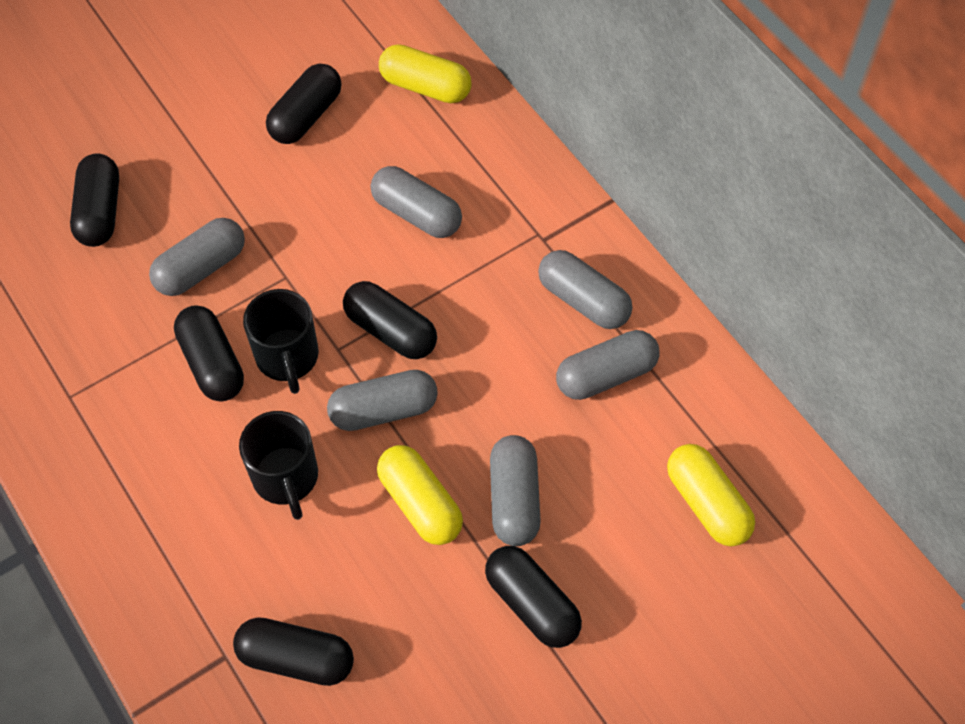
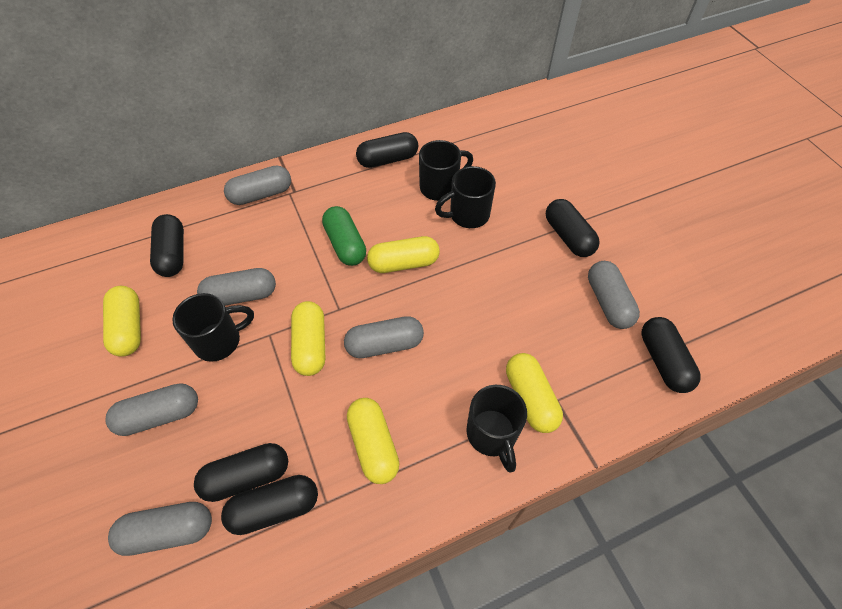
black mug: [239,411,318,520] [243,289,319,394] = 2 -> [172,293,254,362] [419,140,473,201] [435,166,496,228] [467,385,527,472] = 4
green capsule: none = 0 -> [322,206,366,266] = 1
yellow capsule: [377,445,463,545] [379,44,472,103] [667,444,755,546] = 3 -> [103,286,141,357] [291,301,325,376] [347,398,400,484] [367,236,440,273] [506,353,563,433] = 5

